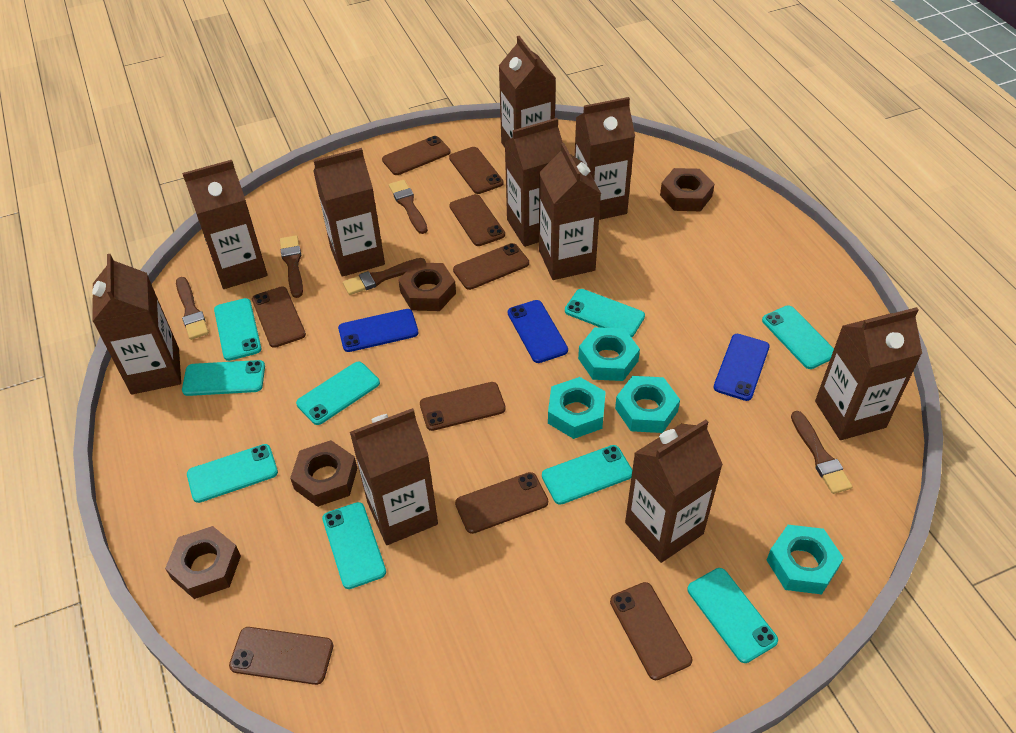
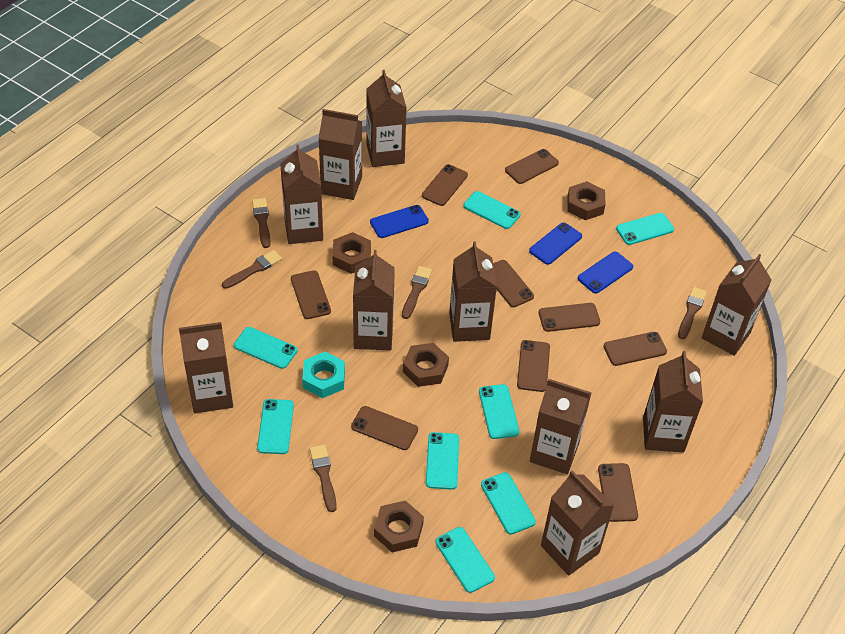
turquoise nut: [548,377,606,439] [578,327,640,381] [615,376,680,433] [767,525,844,594] = 4 -> [302,352,345,398] = 1
turquoise phone: [182,360,265,396] [187,444,278,503] [214,298,261,361] [296,362,380,425] [322,502,386,589] [542,445,632,505] [565,289,645,337] [687,568,778,663] [762,305,834,369] = 9 -> [234,327,297,369] [257,399,294,454] [426,432,459,490] [435,527,495,593] [463,191,521,229] [479,384,519,439] [481,472,536,535] [616,213,674,245] = 8

